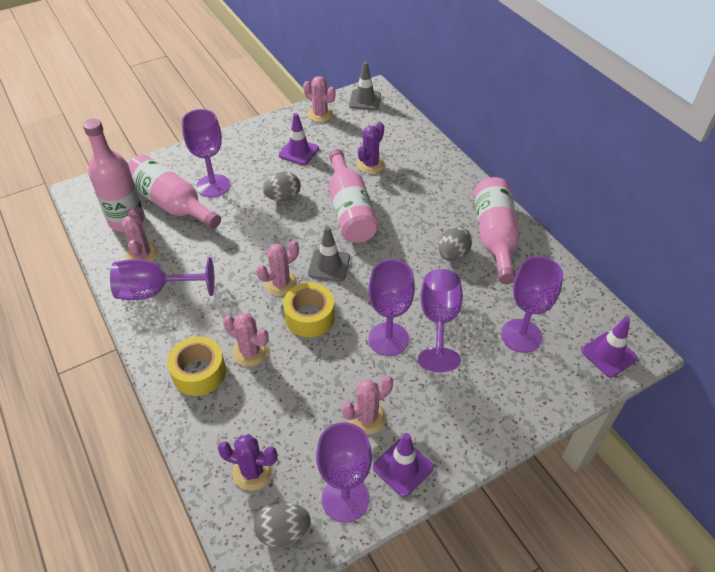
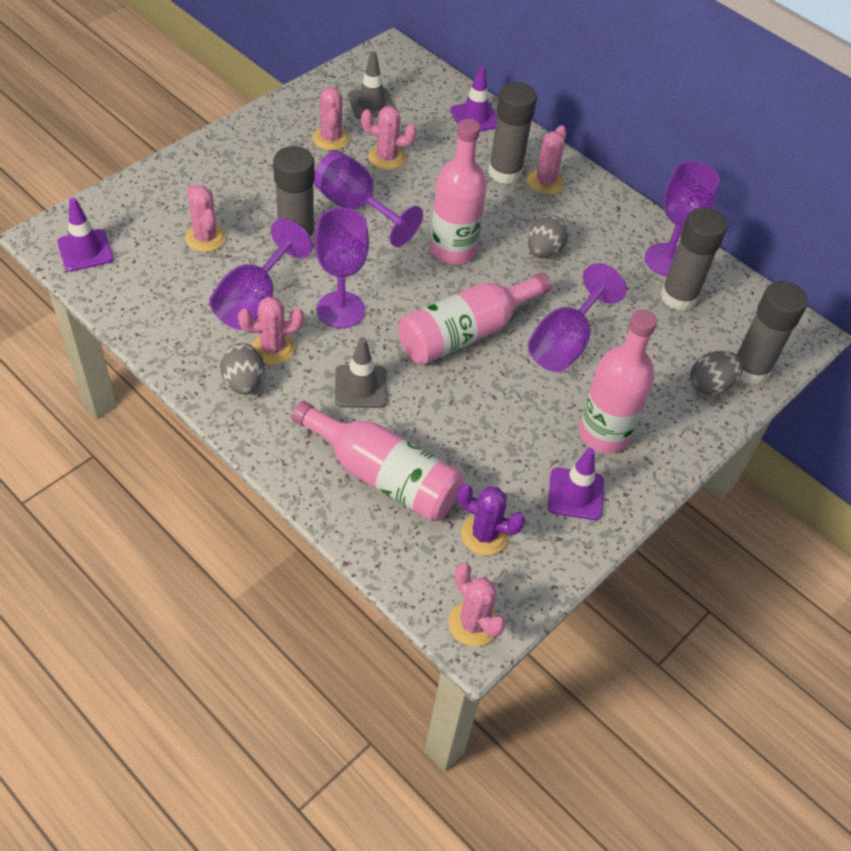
grey glue stick: none = 0 -> [273,146,315,244] [488,82,537,184] [660,208,727,311] [736,281,808,385] = 4
pink cactus: [121,207,158,262] [223,313,269,367] [257,240,299,296] [303,76,335,122] [342,376,393,435] = 5 -> [185,185,226,252] [238,297,304,365] [312,87,350,151] [361,106,417,170] [448,563,506,647] [527,125,567,195] = 6
purple cactus: [218,434,277,491] [357,122,385,174] = 2 -> [457,484,525,555] = 1
purple goblet: [110,257,215,300] [182,109,230,198] [316,422,372,523] [368,260,415,356] [418,269,463,373] [501,256,563,353] = 6 -> [209,219,313,330] [314,151,423,247] [315,208,369,328] [528,263,627,372] [645,161,720,277] = 5
yellow tape: [167,336,226,396] [283,283,335,337] = 2 -> none = 0

